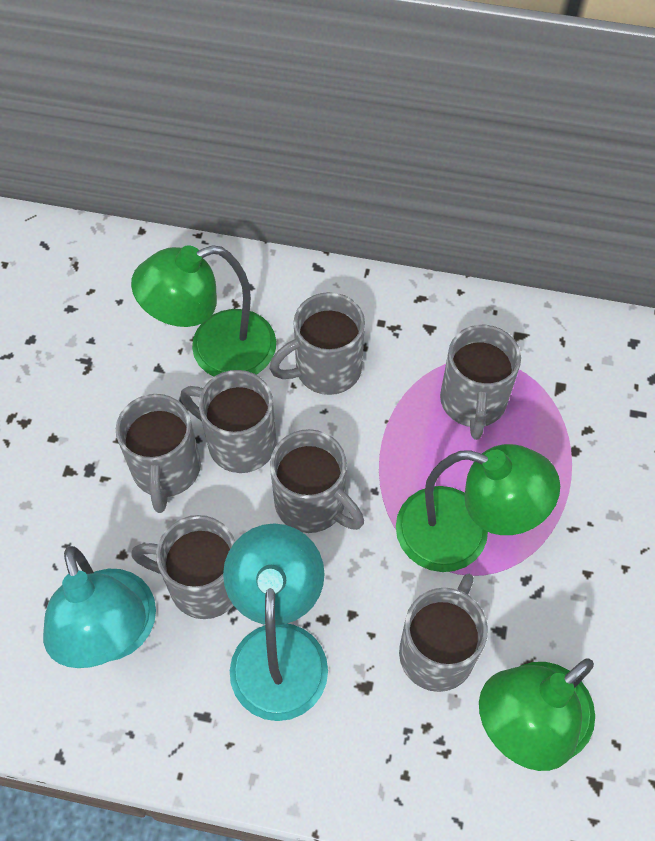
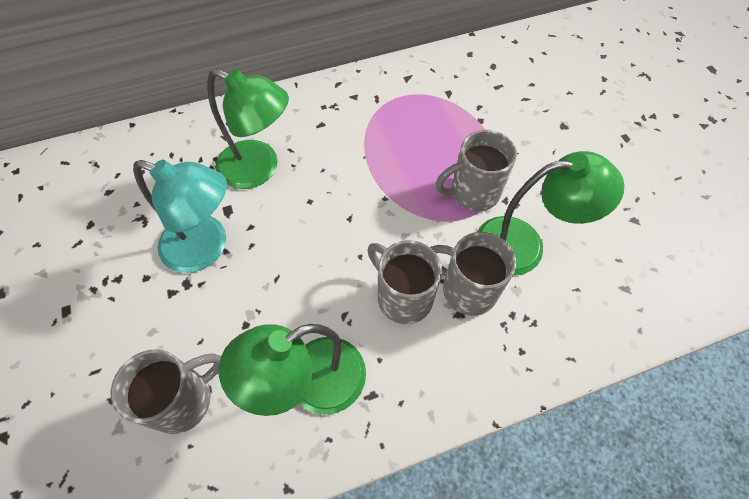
grey mug: [116,394,201,513] [131,515,235,619] [180,370,277,473] [269,292,365,395] [270,429,364,533] [399,574,488,692] [440,325,521,440] = 7 -> [111,349,221,434] [367,240,442,324] [430,232,516,316] [435,130,517,211] = 4
turquoise lamp: [43,546,156,668] [223,524,328,721] = 2 -> [133,160,227,273] = 1

